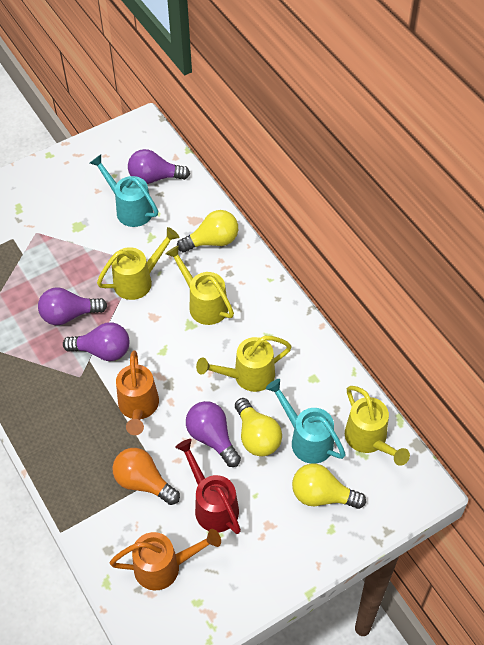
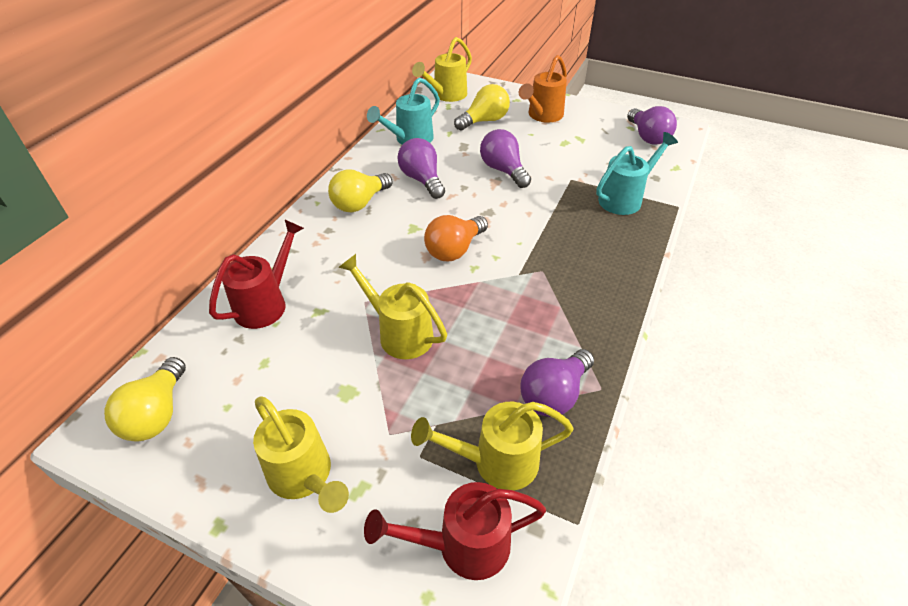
orange watering can: [110,529,221,591] [116,350,159,435] = 2 -> [519,55,567,122] = 1
red watering can: [175,439,241,534] = 1 -> [209,220,304,329] [364,482,546,580] = 2

